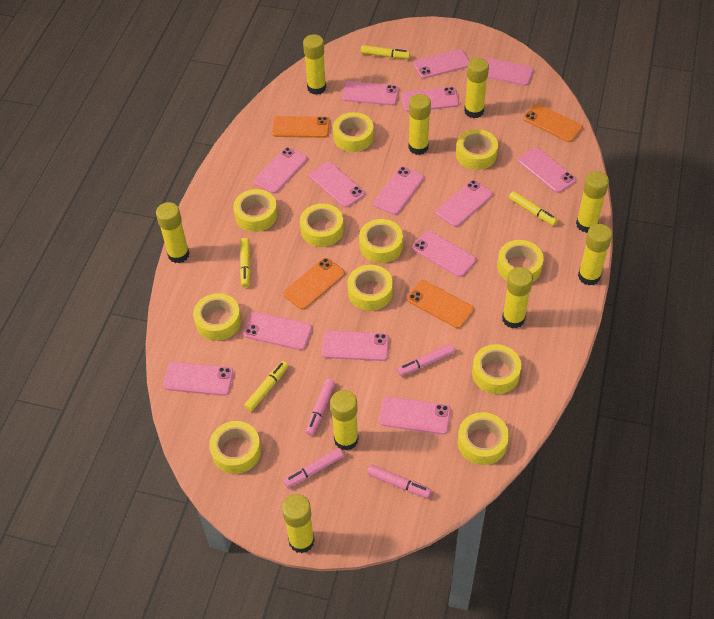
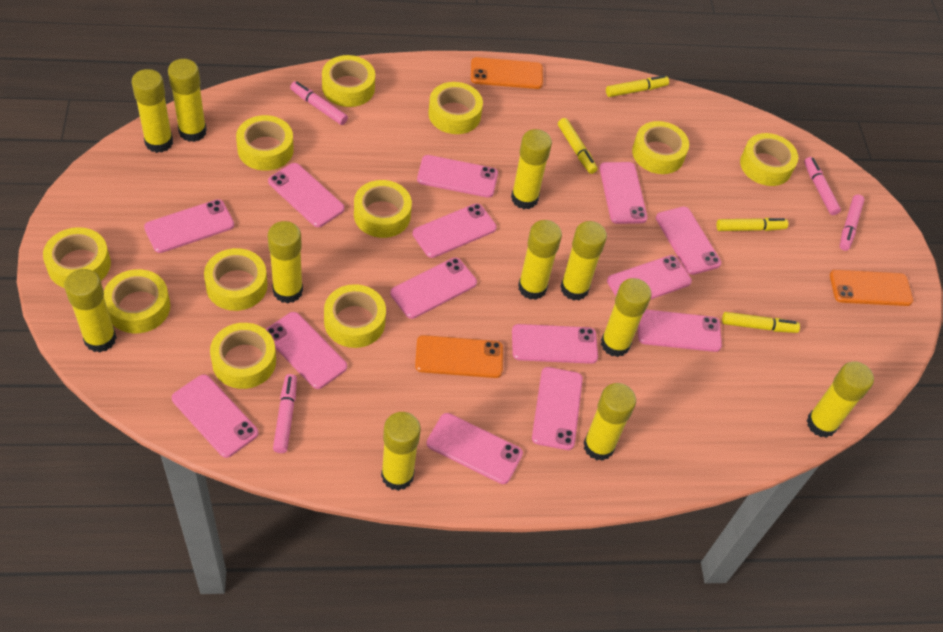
orange phone: [272,116,330,138] [283,258,345,310] [407,280,474,328] [523,104,583,142] = 4 -> [415,335,503,378] [471,57,543,89] [830,270,913,306] = 3
yellow glue stick: [156,202,190,263] [282,494,315,553] [303,34,326,95] [330,390,359,451] [409,94,431,155] [464,58,489,118] [502,267,533,328] [576,171,609,233] [578,224,612,285] = 9 -> [64,269,117,352] [132,69,173,153] [168,59,207,142] [268,221,303,303] [381,412,421,491] [511,129,552,209] [518,220,562,300] [560,221,607,301] [584,383,636,461] [601,278,652,357] [806,361,874,438] = 11

